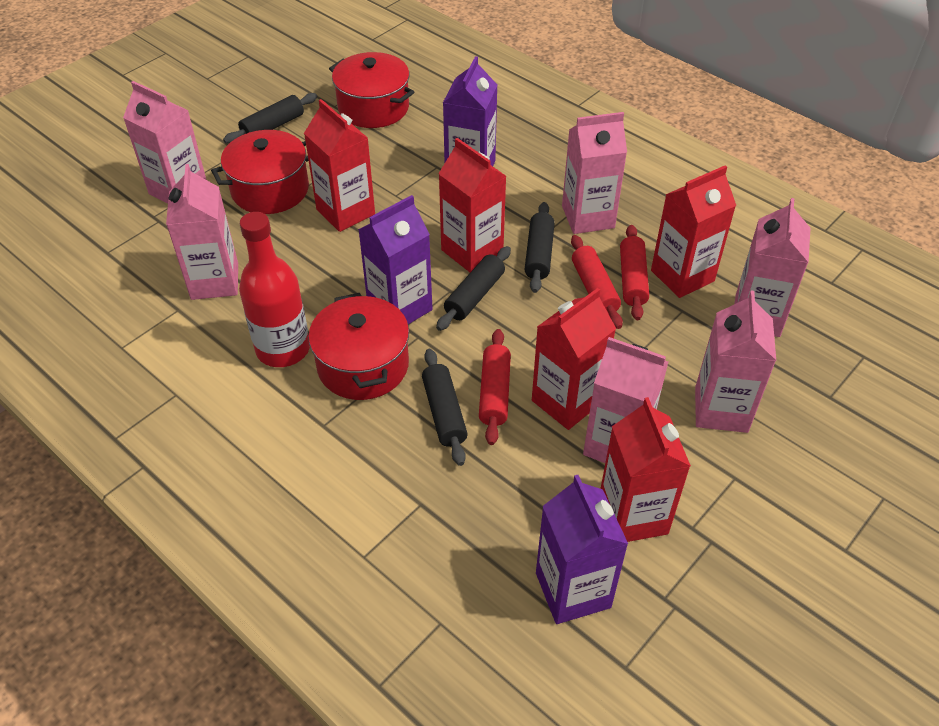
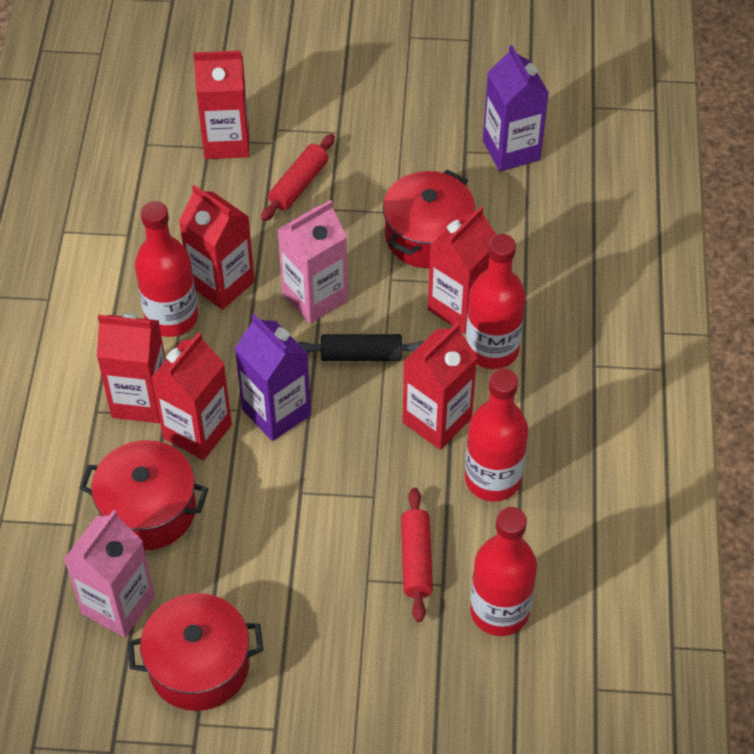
black rolling pin: [223,93,317,144] [422,349,468,466] [436,246,511,331] [525,202,555,293] = 4 -> [298,334,423,361] = 1
pink carton: [123,81,206,204] [166,164,238,300] [562,112,627,234] [583,337,668,463] [695,291,776,433] [735,198,810,337] = 6 -> [64,510,155,637] [277,200,348,324] = 2
purple carton: [358,195,432,324] [443,56,497,166] [536,475,628,624] = 3 -> [235,314,311,441] [483,45,549,172] = 2
red bottle: [239,212,310,367] = 1 -> [135,201,198,337] [465,369,528,502] [466,234,526,369] [470,507,537,636] = 4
red carton: [304,99,375,232] [438,138,506,272] [532,288,616,430] [600,397,691,542] [651,165,736,298] = 5 -> [97,313,166,423] [151,332,232,460] [179,185,255,310] [193,50,249,159] [403,323,477,450] [428,207,496,334] = 6
red rolling pin: [479,329,511,445] [571,235,623,329] [620,225,649,320] = 3 -> [261,134,335,221] [401,488,433,622] = 2

